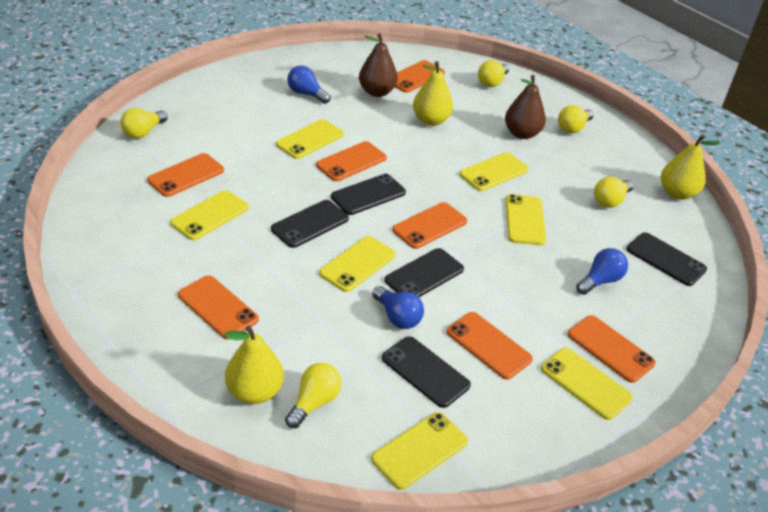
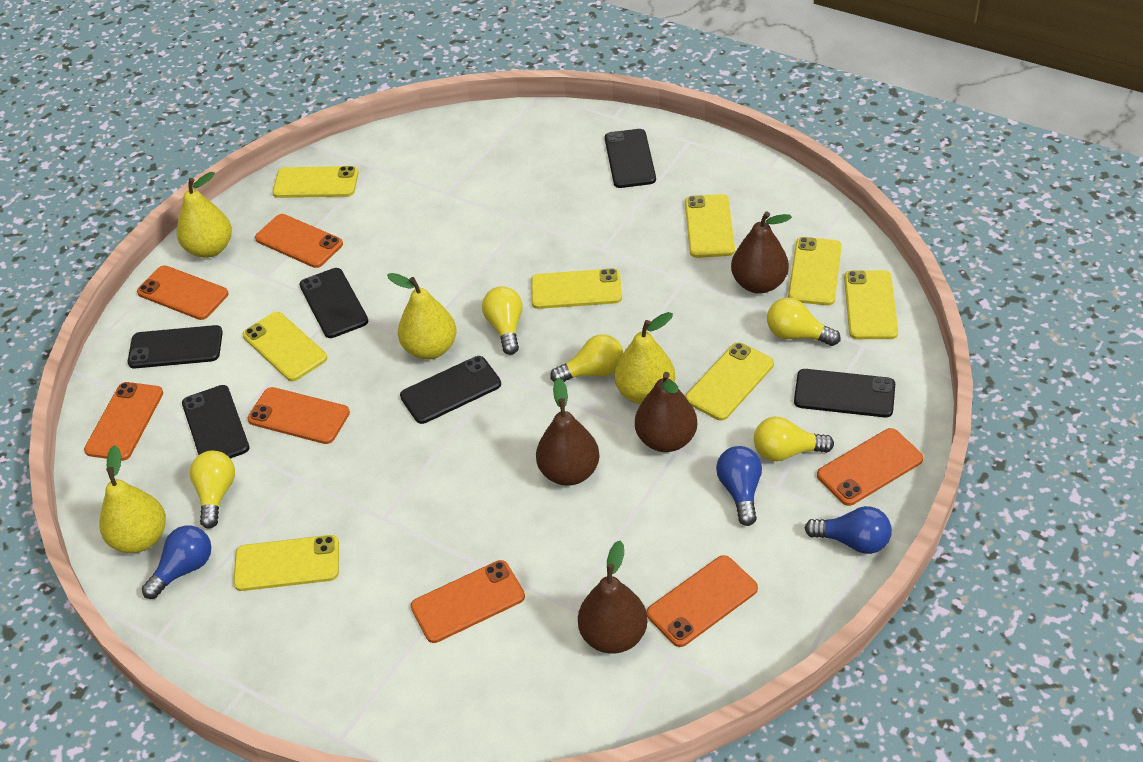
black phone: [271,200,349,248] [331,173,406,215] [382,336,471,408] [385,248,464,297] [627,232,707,286] = 5 -> [128,325,223,368] [182,385,249,459] [299,268,368,338] [400,356,501,424] [605,129,656,188] [794,369,895,417] = 6
brown pear: [359,33,398,97] [505,75,546,139] = 2 -> [536,378,600,486] [578,541,648,654] [635,372,697,452] [731,212,792,294] = 4
yellow pear: [224,326,284,404] [413,61,453,126] [661,134,721,200] = 3 -> [100,445,166,553] [177,172,232,258] [387,273,456,359] [615,312,675,404] = 4
yellow phone: [170,190,249,240] [276,119,344,159] [319,236,395,292] [371,412,468,490] [459,152,529,191] [506,194,546,245] [541,348,633,420] = 7 -> [233,535,339,591] [243,312,327,381] [272,166,359,198] [531,268,622,309] [685,194,735,258] [685,342,774,421] [788,237,842,305] [844,270,898,339] = 8

